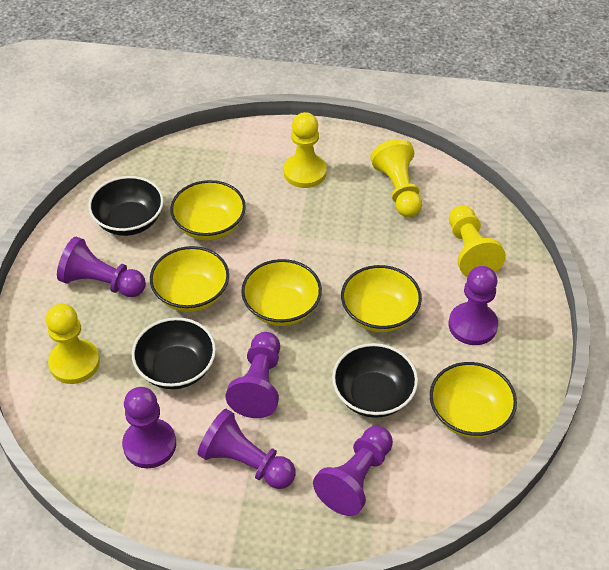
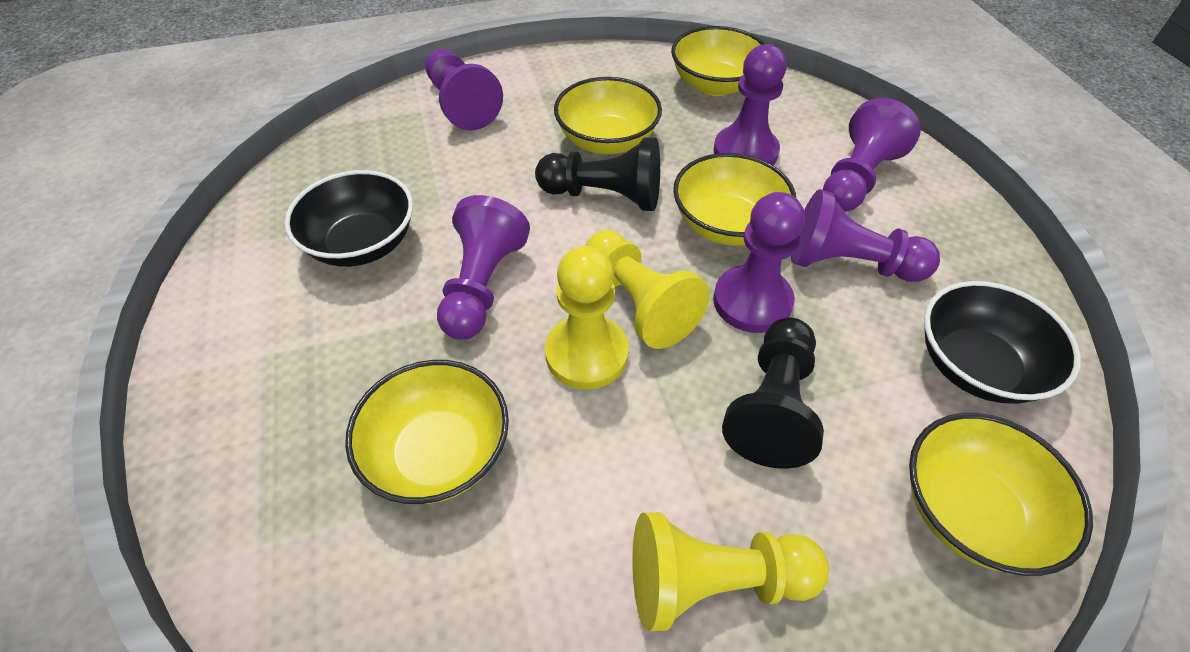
black bowl: [88,176,164,236] [132,317,216,389] [332,343,418,418] = 3 -> [285,170,413,267] [924,281,1081,404] = 2
black pawn: none = 0 -> [535,138,660,211] [722,317,824,469] = 2
yellow pawn: [46,304,100,384] [283,112,327,188] [370,139,422,217] [449,206,506,277] = 4 -> [545,246,629,390] [586,230,710,349] [632,512,829,631] = 3

